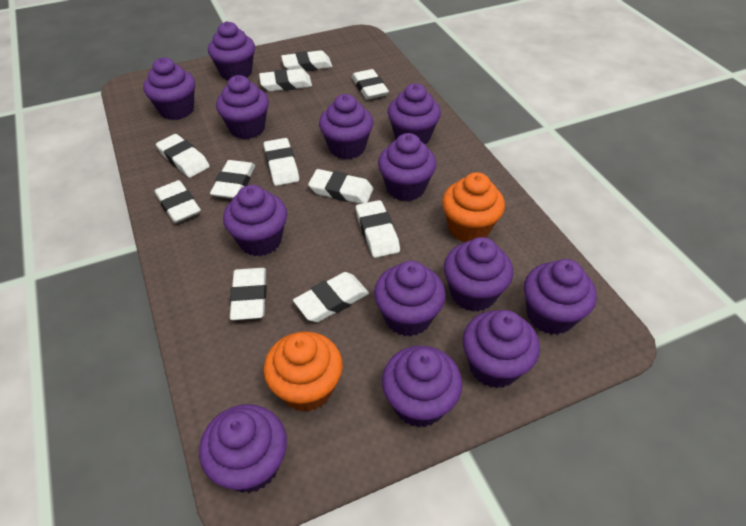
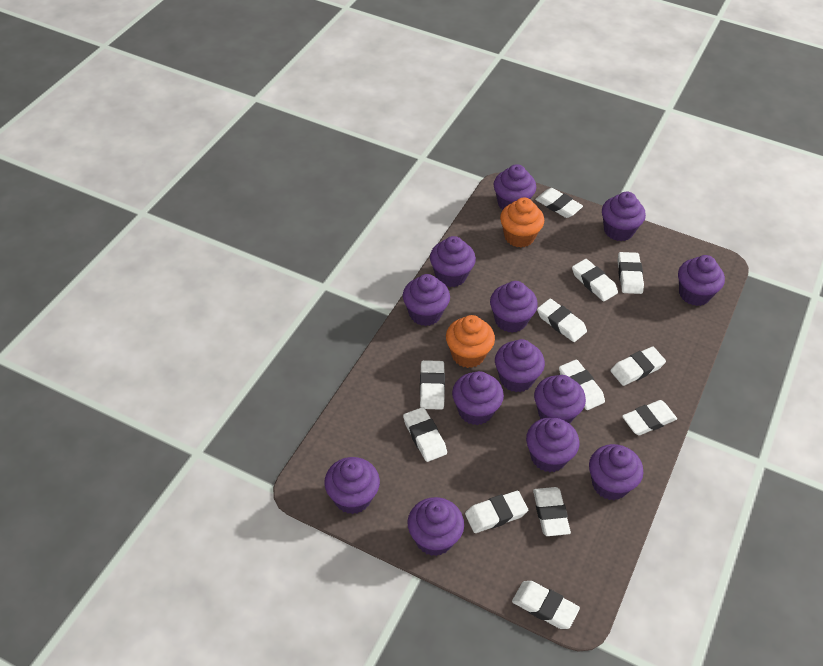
white eraser: [154,180,201,223] [156,134,210,178] [210,160,255,199] [230,268,267,320] [259,69,312,91] [264,138,299,186] [281,50,333,71] [293,272,369,322] [308,169,374,204] [352,69,389,100] [356,200,400,258] = 11 -> [403,407,447,462] [420,360,445,410] [465,491,528,533] [512,581,580,629] [533,487,571,536] [535,188,583,218] [537,299,587,342] [559,359,605,410] [572,259,618,301] [610,347,666,386] [618,252,644,294] [622,400,677,435] = 12

